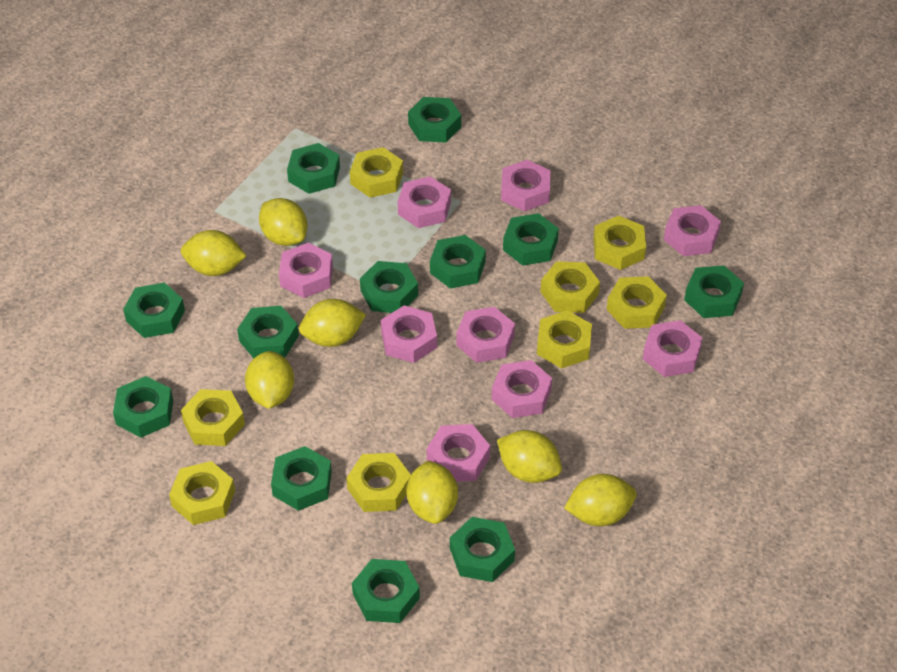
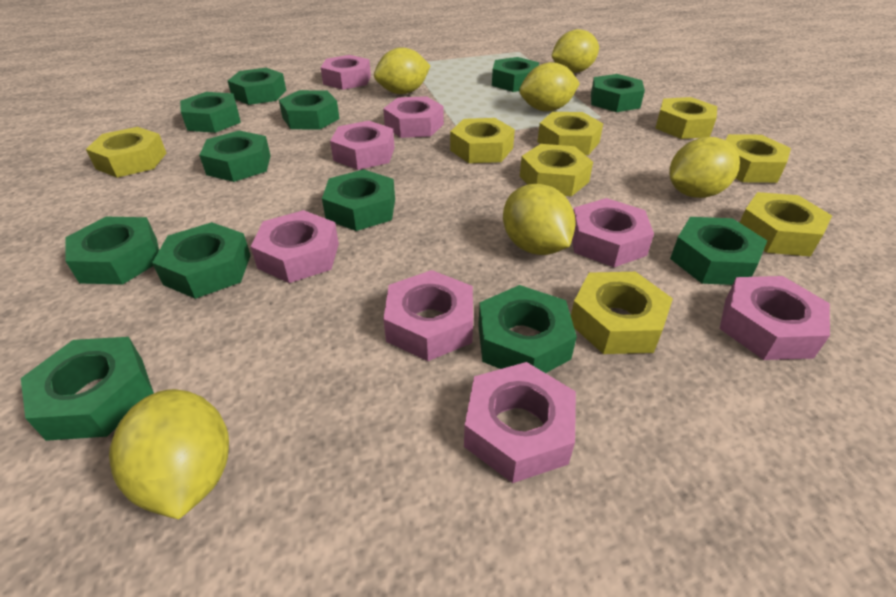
pink nut: [279,243,333,298] [381,305,437,363] [398,176,451,228] [427,424,490,482] [456,307,515,363] [492,360,552,418] [501,160,550,211] [643,320,702,377] [664,205,721,256] = 9 -> [251,210,339,283] [321,55,371,90] [330,121,395,170] [383,96,444,138] [383,270,473,361] [464,362,576,483] [572,198,654,267] [720,276,830,360] = 8
yellow lemon: [181,230,246,276] [245,351,294,409] [259,198,307,246] [299,299,366,347] [406,460,458,524] [497,430,562,483] [564,474,636,526] = 7 -> [109,389,229,519] [374,47,430,94] [503,184,576,255] [519,62,580,111] [552,29,599,73] [669,137,740,198] = 6

